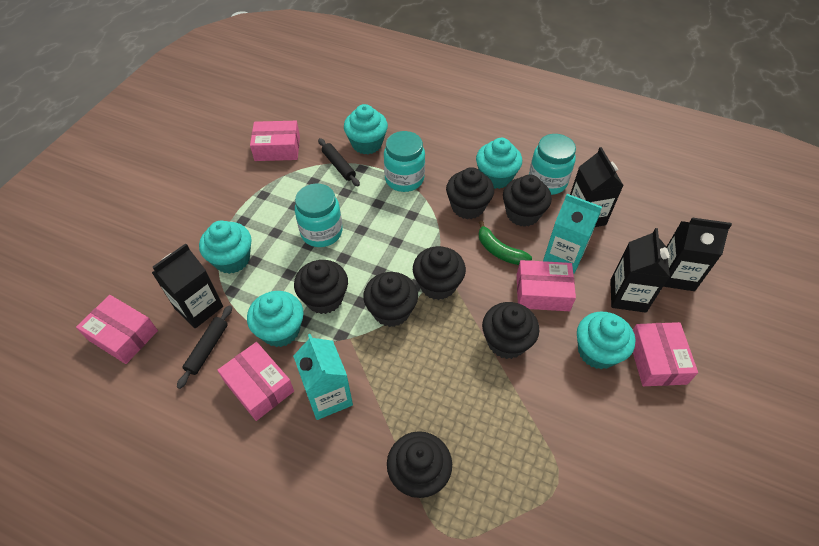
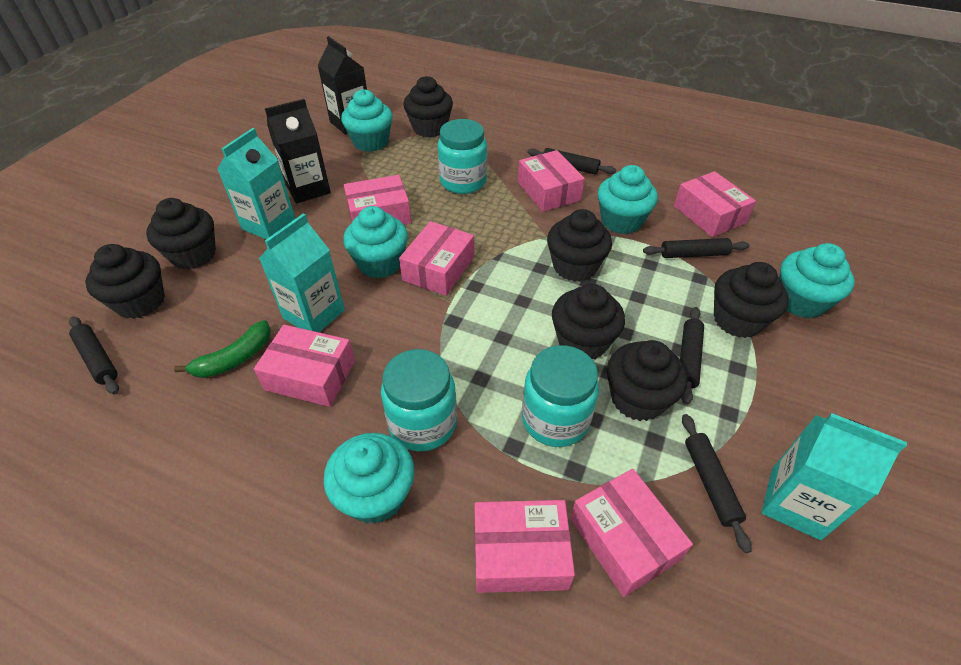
black carton: [152,243,223,328] [570,147,624,227] [610,228,670,313] [663,218,732,291] = 4 -> [265,99,331,204] [318,36,367,135] = 2
black rolling pin: [177,305,232,389] [318,138,360,186] = 2 -> [69,316,119,395] [527,148,616,175] [643,238,750,258] [680,307,704,405] [682,414,752,553] = 5
pink box: [76,295,158,364] [217,342,294,421] [250,121,300,161] [517,260,576,311] [633,322,698,386] = 5 -> [254,325,355,407] [344,175,411,225] [399,221,474,296] [474,500,575,593] [518,150,585,212] [570,469,693,597] [674,171,756,237] = 7
turquoise carton: [293,334,353,420] [543,194,602,274] = 2 -> [217,128,295,239] [259,213,345,332] [761,413,907,540] = 3

